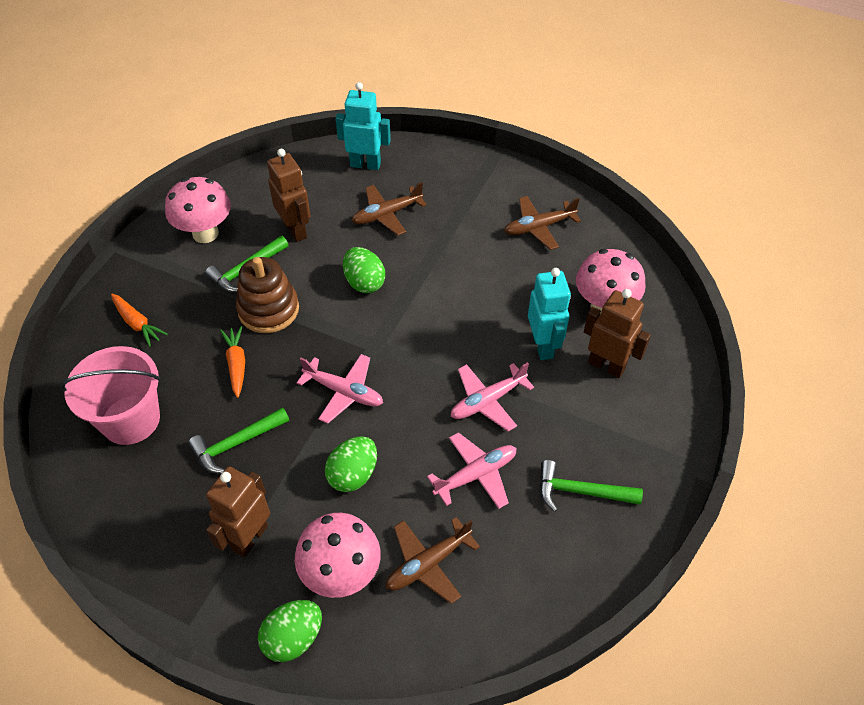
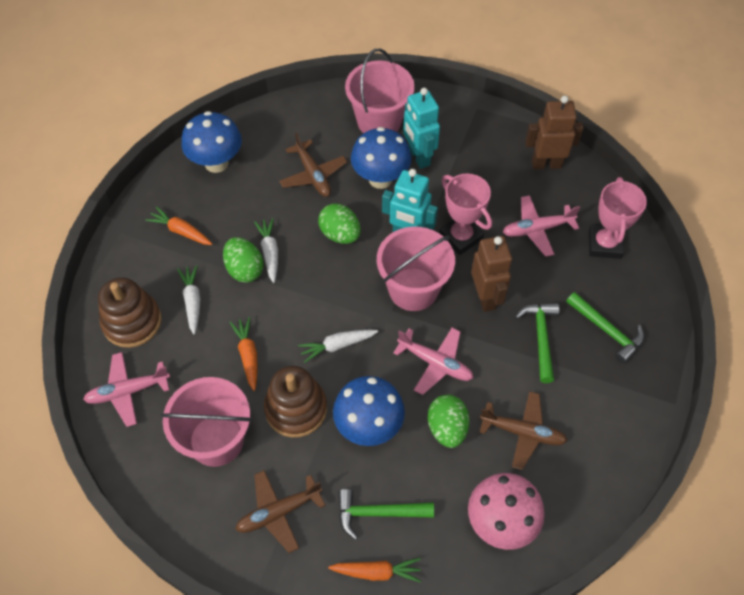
blue mushroom: none = 0 -> [181,111,242,173] [333,376,405,446] [351,127,411,189] = 3
brown robot: [206,466,270,558] [267,149,311,242] [584,289,651,378] = 3 -> [471,236,512,312] [525,96,584,169] = 2
brown stacking toy: [236,257,299,333] = 1 -> [98,277,162,348] [264,366,327,438] = 2
orange carrot: [111,294,168,347] [220,326,245,398] = 2 -> [145,206,212,245] [230,317,258,391] [328,558,421,583] = 3
pink bucket: [61,346,161,445] = 1 -> [160,377,252,467] [345,49,415,133] [377,226,455,311] = 3
pink mushroom: [165,177,231,243] [295,513,381,598] [576,249,646,314] = 3 -> [468,473,545,550] = 1
pink trophy: none = 0 -> [439,173,492,255] [589,177,647,259] = 2
white carrot: none = 0 -> [177,265,201,335] [254,218,278,283] [298,330,378,363] = 3

